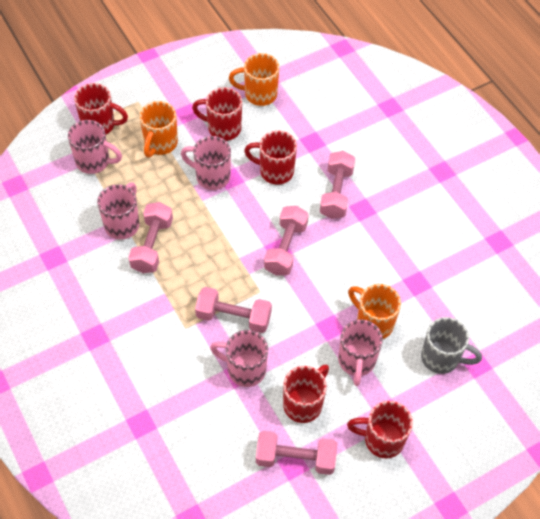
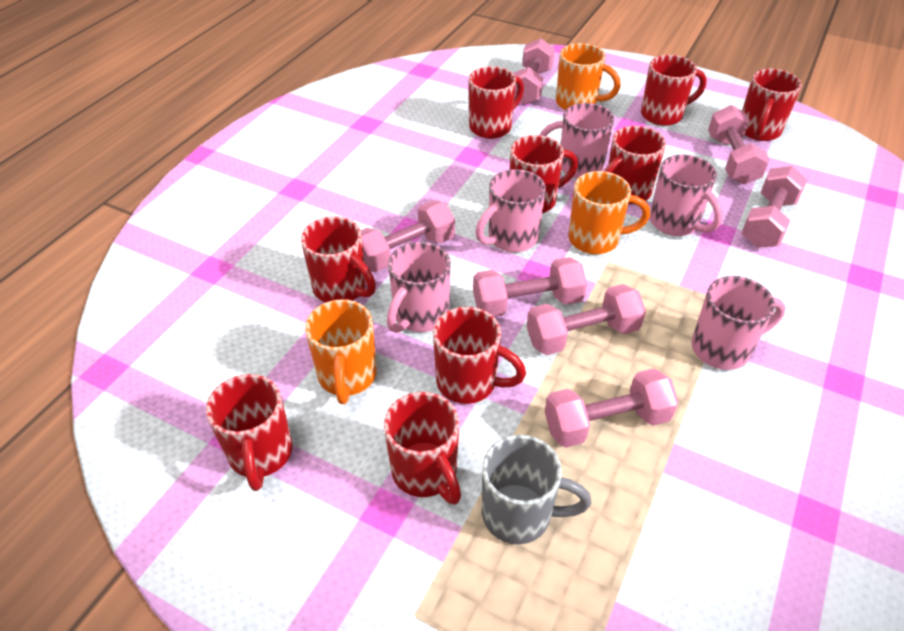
pink dumbbell: [128,202,173,273] [195,287,272,333] [256,431,337,475] [264,206,309,276] [320,151,355,219] = 5 -> [361,201,455,273] [473,257,587,317] [513,39,555,105] [527,284,646,355] [545,368,679,448] [708,105,770,184] [742,166,807,248] = 7
red mug: [74,83,128,134] [192,87,242,141] [244,130,297,185] [283,364,329,423] [347,401,413,458] = 5 -> [206,374,293,491] [301,216,376,302] [383,392,461,505] [433,307,526,404] [469,66,524,139] [510,135,578,213] [604,126,666,204] [641,55,707,126] [742,68,802,141] = 9

